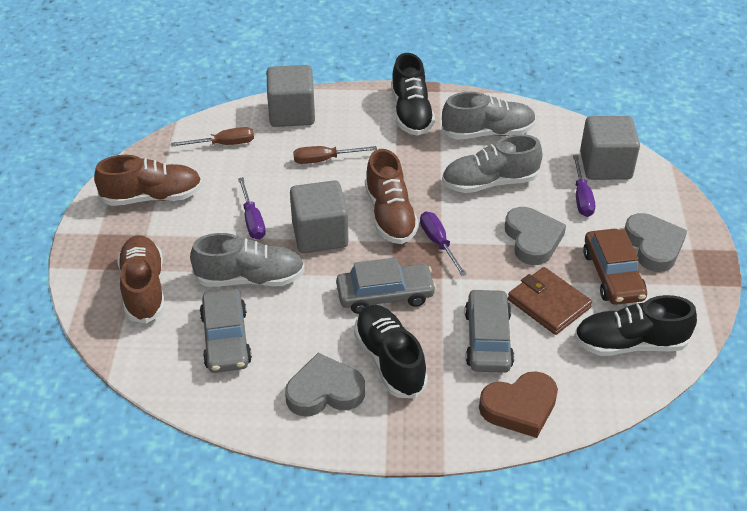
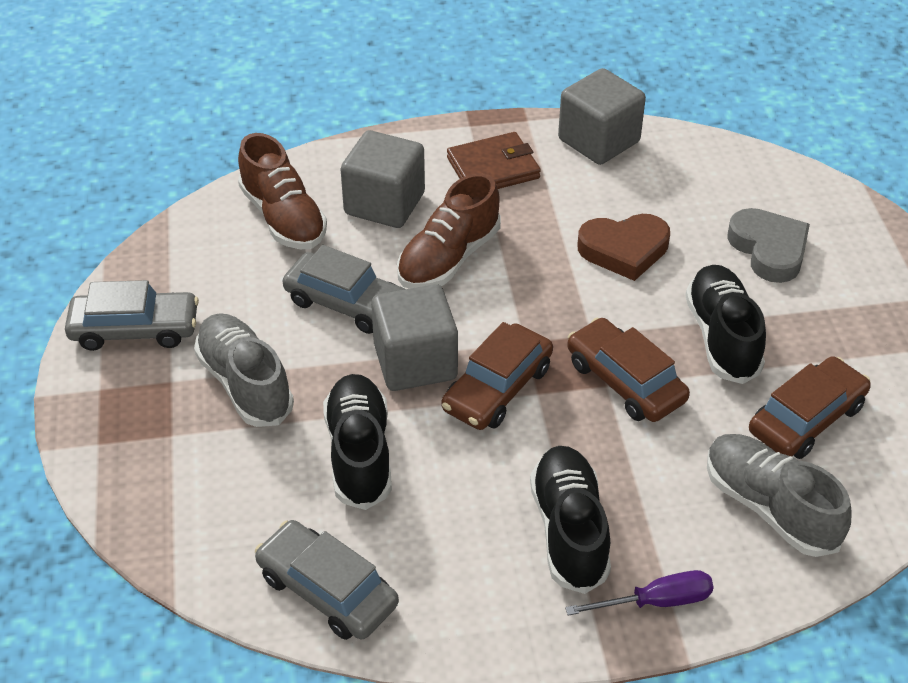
brown car: [583,229,647,305] = 1 -> [441,322,553,430] [567,318,690,422] [749,356,871,459] = 3
brown screwdriver: [171,127,254,147] [293,146,377,164] = 2 -> none = 0
brown shoe: [94,155,203,206] [117,235,165,324] [365,149,419,244] = 3 -> [238,133,327,249] [397,173,501,289] = 2
grey heart: [285,353,365,417] [505,207,566,265] [625,213,687,272] = 3 -> [727,208,810,283] = 1
grey shoe: [190,233,305,287] [441,92,536,140] [442,134,543,193] = 3 -> [194,313,294,427] [707,434,852,557] = 2
purple screwdriver: [238,177,266,240] [420,212,467,276] [573,155,595,217] = 3 -> [565,570,714,615] = 1

